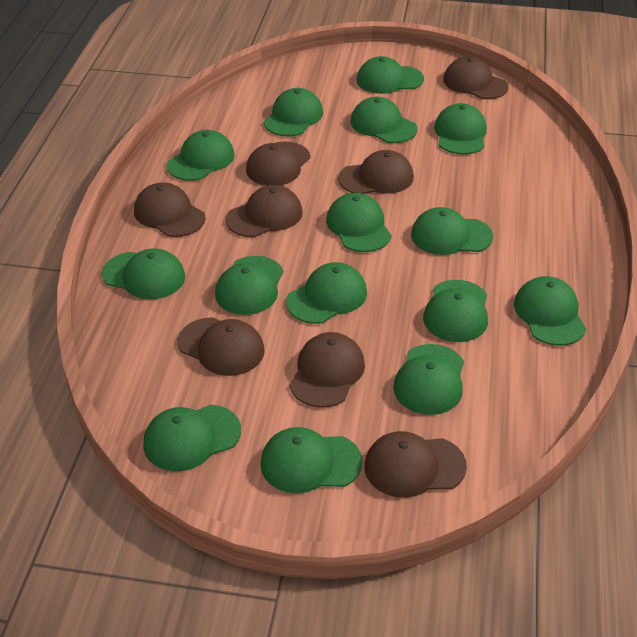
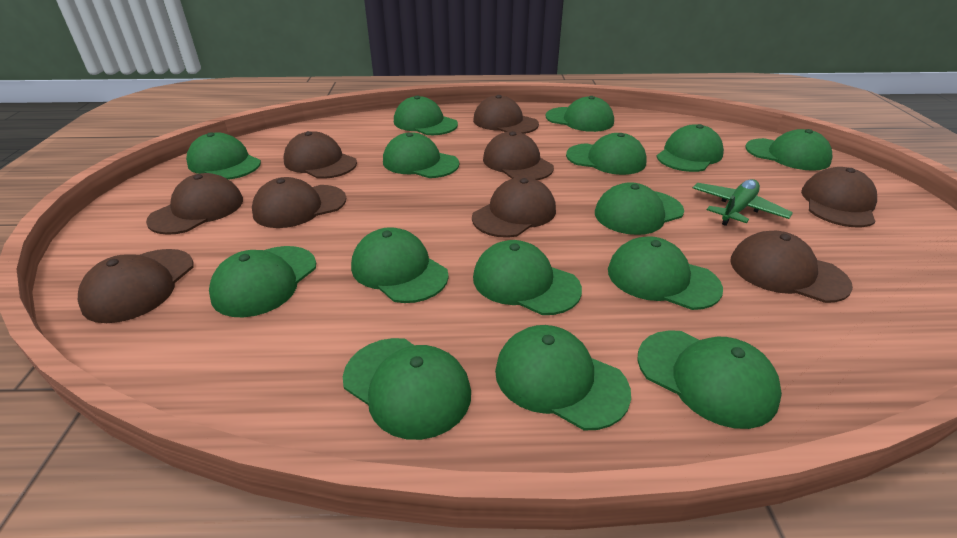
brown cap: [134,182,206,237] [178,318,265,376] [226,185,303,237] [246,142,310,186] [290,332,365,408] [338,150,414,194] [364,431,467,498] [443,56,509,99] = 8 -> [78,249,194,323] [146,173,243,235] [252,177,346,228] [284,131,357,179] [472,177,556,238] [473,95,539,134] [483,131,554,180] [730,231,853,303] [801,167,877,227] = 9
green plane: none = 0 -> [693,179,793,226] = 1

